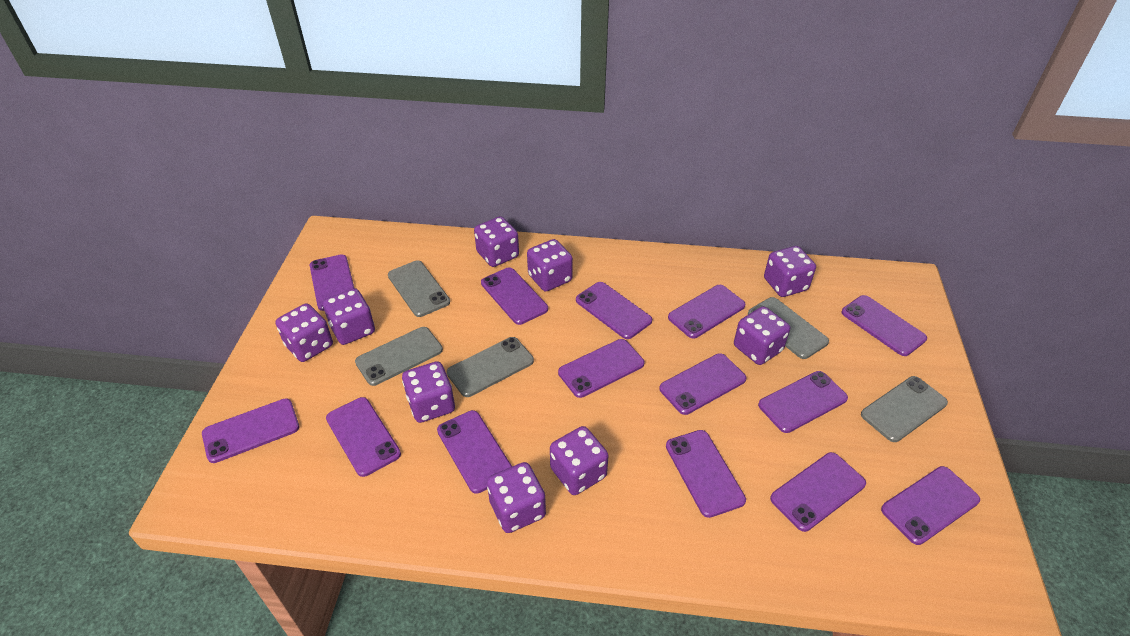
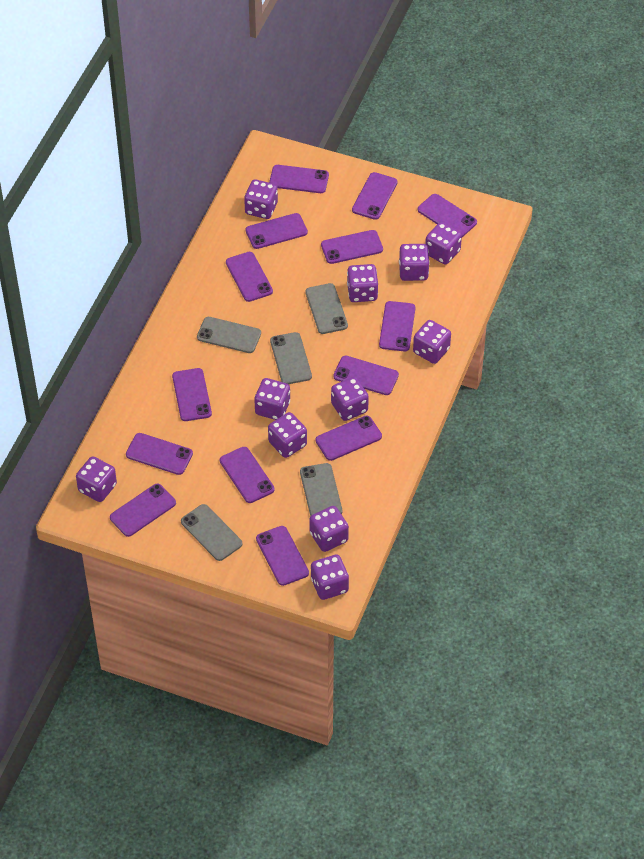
purple dice: [275,303,333,362] [323,288,375,345] [402,361,455,423] [474,216,519,267] [487,462,546,533] [527,239,573,292] [550,426,609,495] [734,306,790,365] [764,246,816,297] = 9 -> [76,456,117,502] [244,179,278,219] [254,378,290,420] [268,412,307,458] [309,506,349,552] [311,555,349,600] [331,377,369,421] [347,264,378,302] [399,244,430,281] [413,320,451,364] [425,222,462,265] = 11

